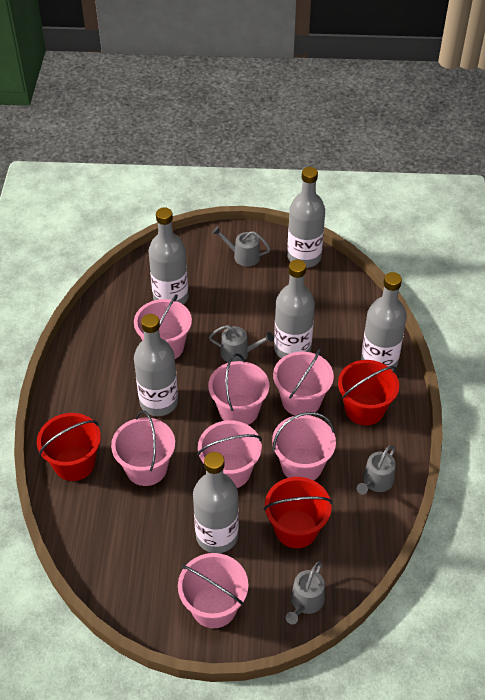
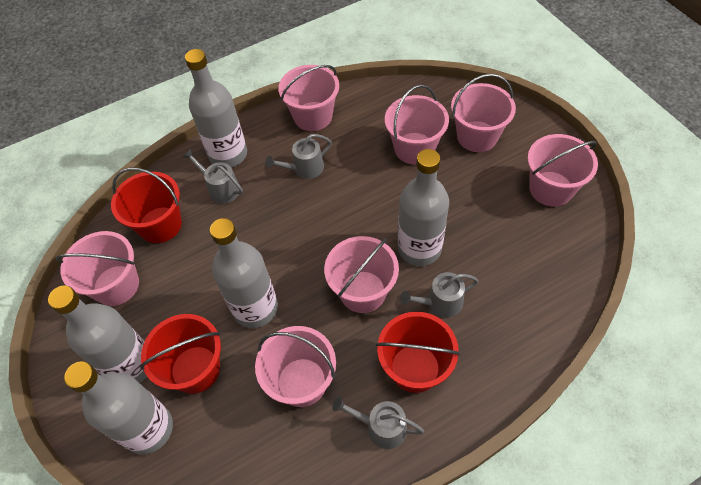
grey bottle: [134,314,178,416] [148,208,188,305] [193,452,239,553] [274,260,315,358] [287,167,325,268] [361,272,407,370] = 6 -> [48,286,147,383] [64,361,173,455] [185,49,247,168] [210,218,278,328] [398,149,449,266] = 5

